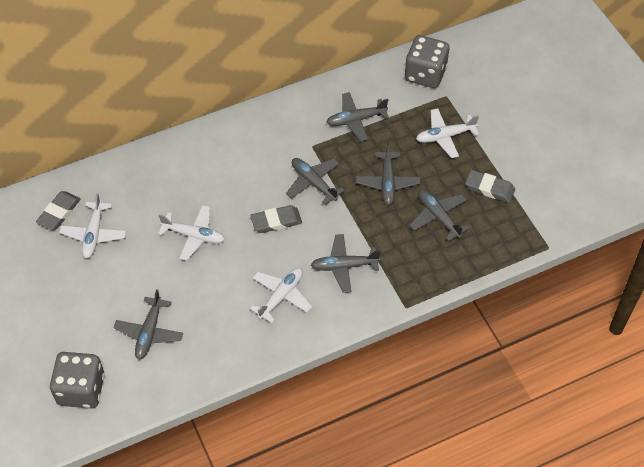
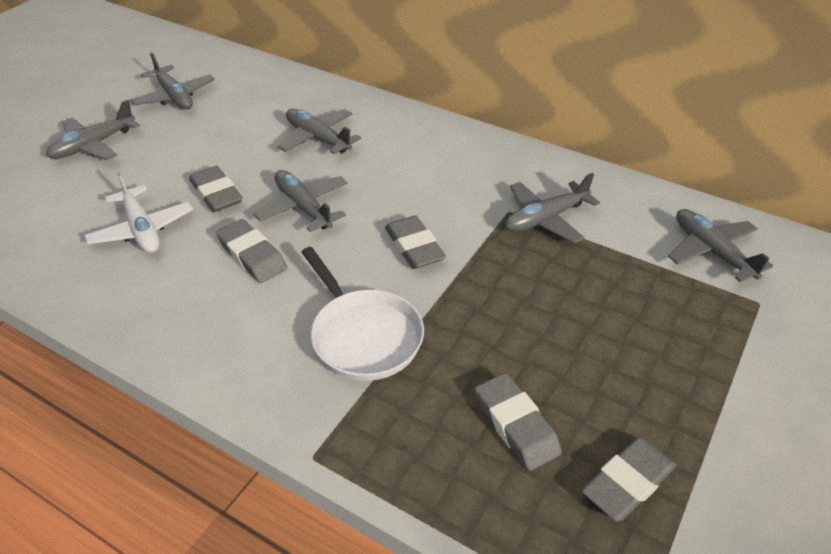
grey dice: [50,352,105,409] [405,35,449,88] = 2 -> none = 0
grey eraser: [36,191,81,230] [250,205,302,233] [465,170,515,203] = 3 -> [189,166,243,212] [216,219,287,283] [385,215,446,269] [475,373,562,471] [581,437,676,521] = 5
white pan: none = 0 -> [301,247,424,381] = 1
white plane: [59,193,126,259] [158,205,225,261] [250,268,312,323] [416,108,479,158] = 4 -> [84,172,193,253] = 1

